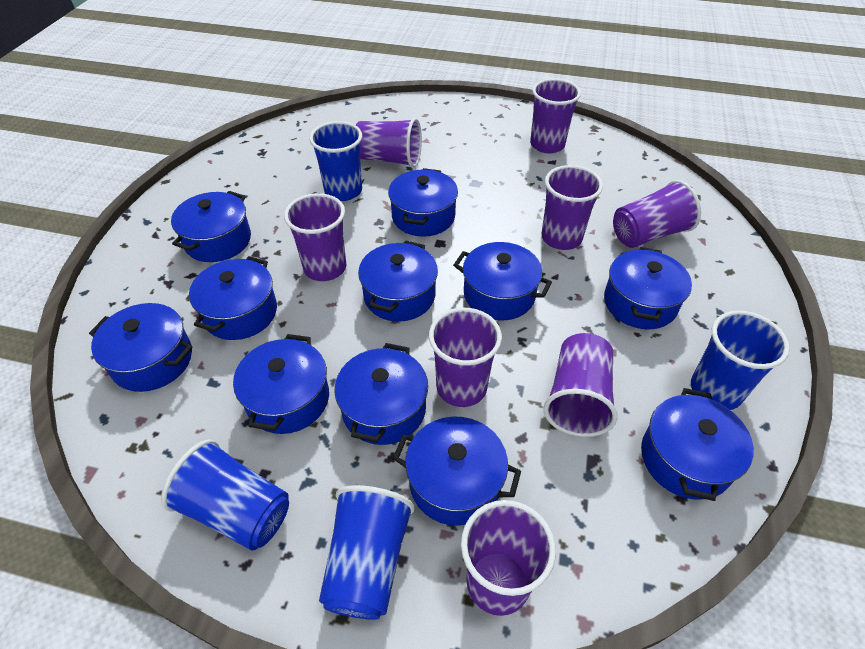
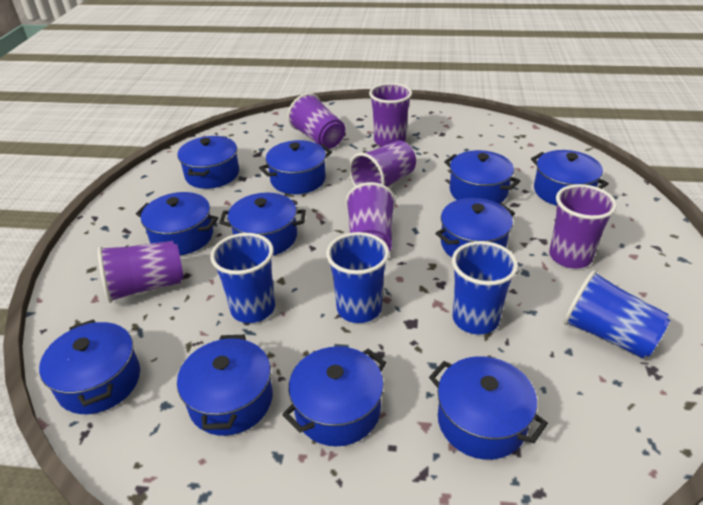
purple cup: [284,193,346,281] [356,118,422,168] [429,308,502,407] [461,500,556,616] [530,79,581,153] [541,165,603,250] [543,333,618,437] [613,180,701,248] = 8 -> [98,241,184,303] [287,93,345,149] [345,182,396,252] [349,140,416,187] [369,83,412,147] [549,184,617,268] = 6

